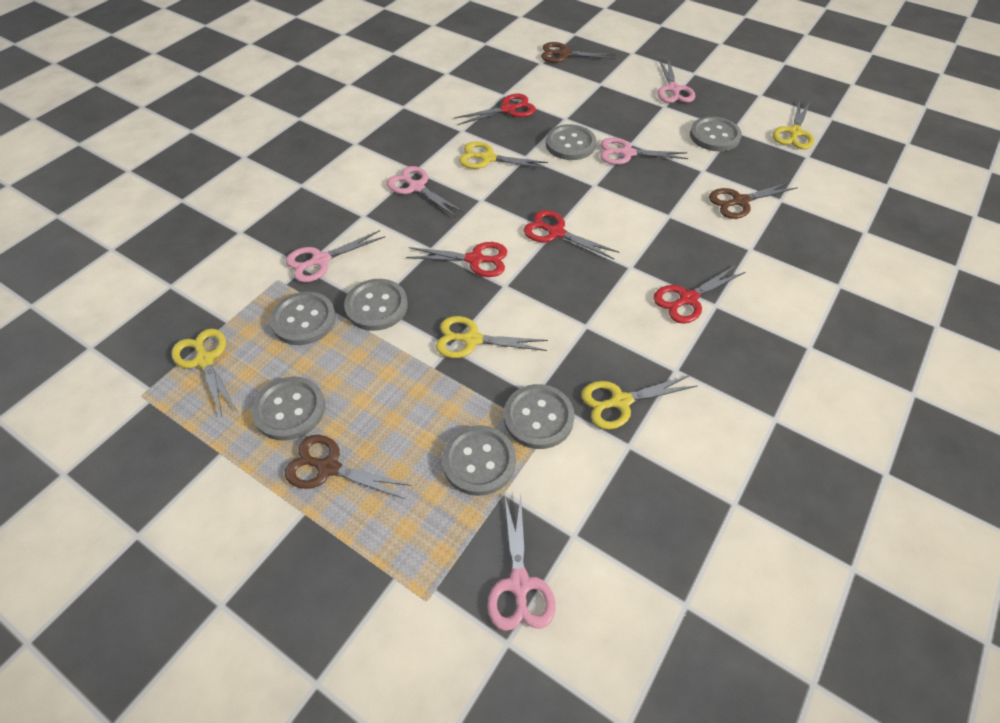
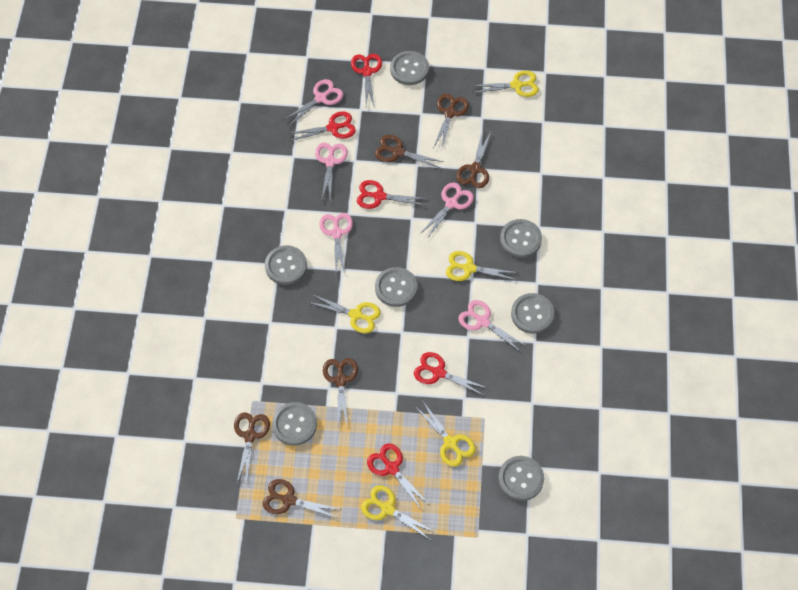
brown scissors: [285,435,412,499] [541,42,616,63] [709,182,798,219] = 3 -> [234,412,270,486] [263,479,341,519] [323,358,358,427] [375,135,444,168] [434,94,469,148] [456,130,491,188] = 6
red scissors: [406,242,507,277] [454,94,536,125] [524,210,619,259] [653,265,745,324] = 4 -> [287,111,356,141] [351,54,382,106] [357,180,428,209] [367,443,427,509] [414,352,487,396] = 5

